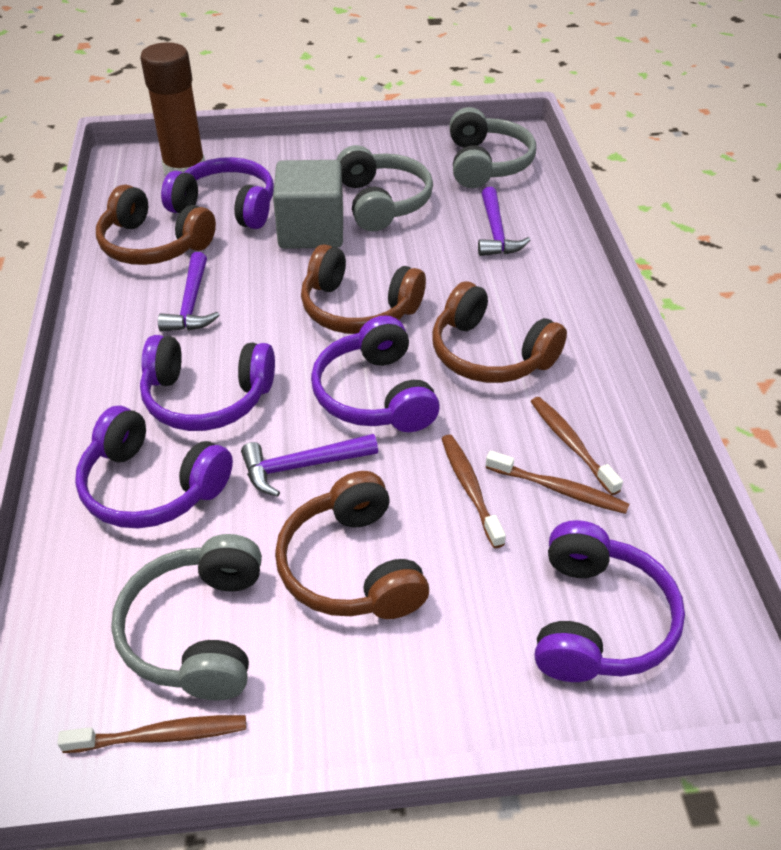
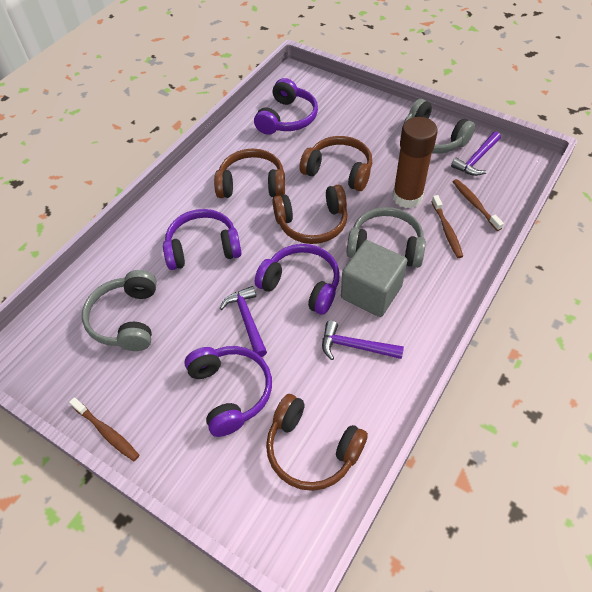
brown toothbrush: [58,715,246,753] [442,435,506,548] [486,451,629,514] [531,397,623,495] = 4 -> [69,397,139,461] [432,195,463,258] [453,179,504,231] = 3
purple headphones: [75,406,233,529] [140,335,275,431] [161,157,274,229] [311,315,440,432] [535,520,685,682] = 5 -> [163,209,242,270] [185,346,272,437] [254,78,318,135] [255,244,340,315] = 4

